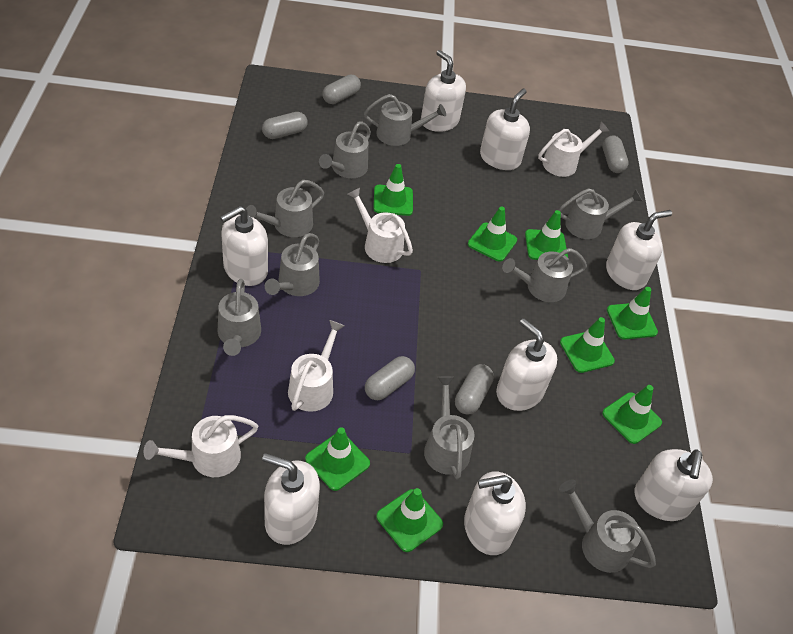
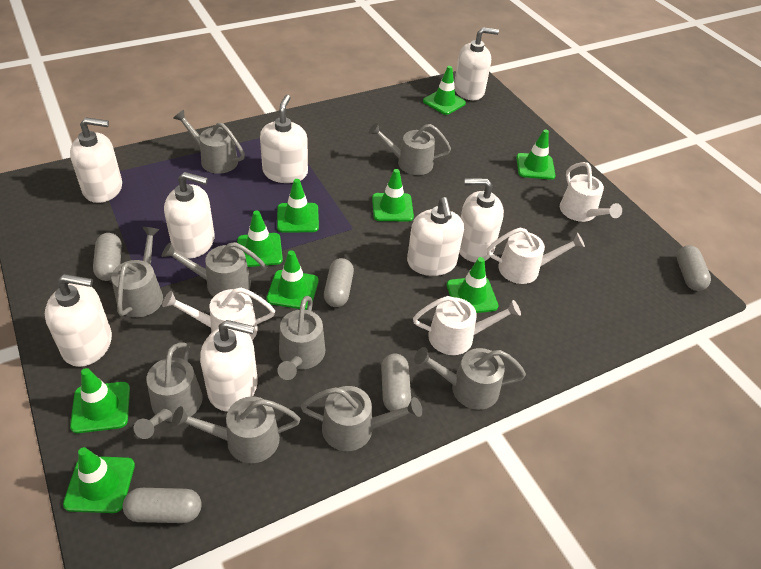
green traffic cone: [305,427,370,491] [373,164,413,216] [376,488,443,552] [468,206,517,262] [525,210,568,260] [560,317,615,373] [602,385,662,444] [607,287,658,339] = 8 -> [63,447,135,513] [70,368,130,433] [237,210,283,267] [266,250,319,310] [277,179,319,233] [372,169,414,221] [423,66,466,115] [446,257,498,313] [516,129,556,180] = 9

